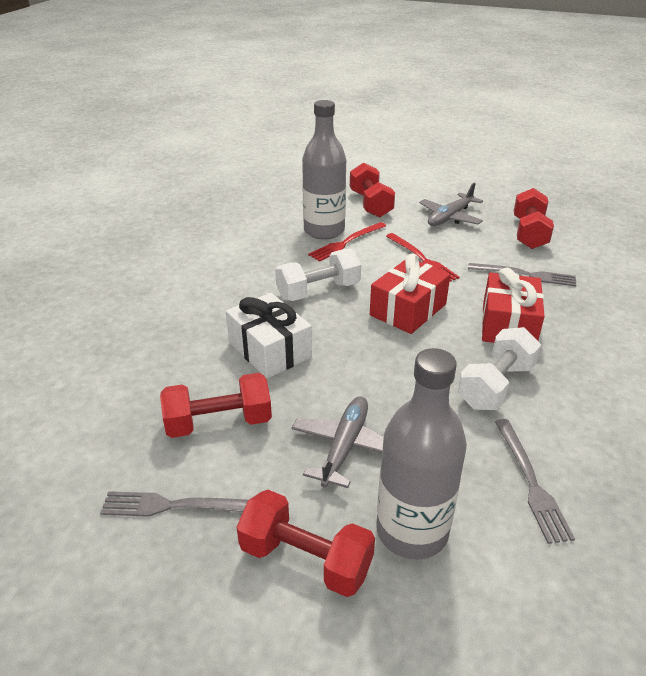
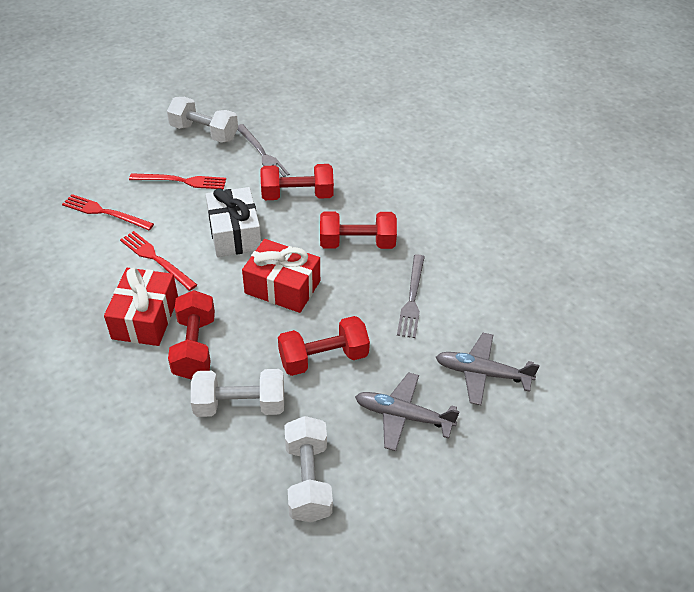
grey bottle: [302,100,346,240] [377,348,467,559] = 2 -> none = 0
grey fork: [100,491,248,517] [468,263,576,287] [495,419,575,544] = 3 -> [237,124,290,177] [397,254,425,338] = 2
red fork: [308,222,386,262] [386,233,460,282] = 2 -> [62,194,154,230] [120,231,197,291] [129,173,226,189] = 3
white dumbbell: [275,249,361,301] [458,327,541,410] = 2 -> [167,97,238,143] [191,369,284,417] [284,416,333,522] = 3

